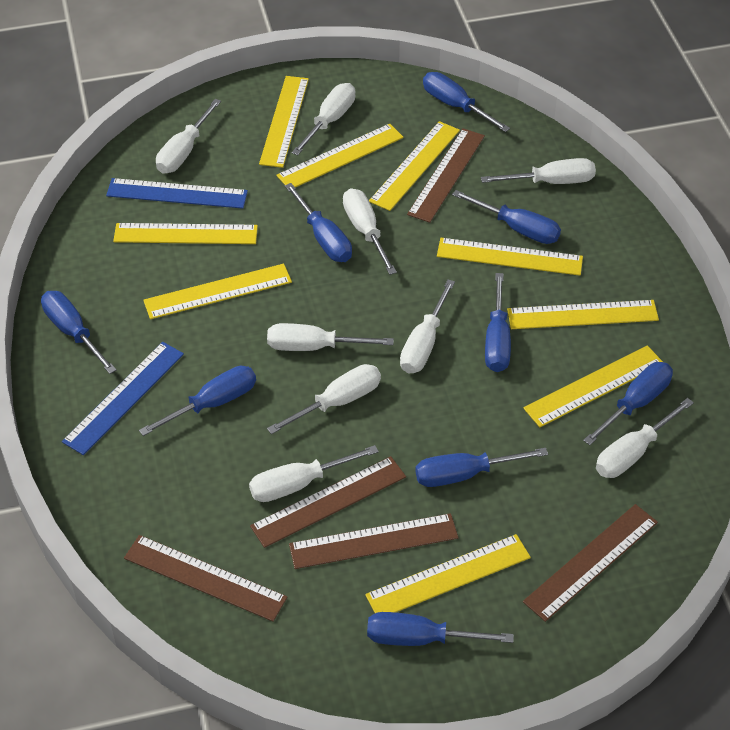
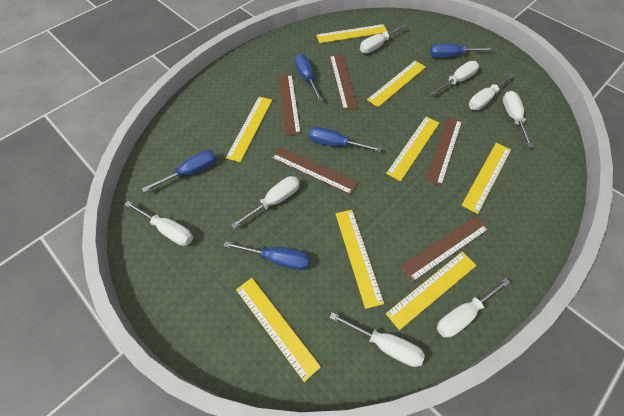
blue ruler: [62,342,184,455] [106,178,248,209] = 2 -> none = 0
blue screwdriver: [41,291,117,374] [139,366,256,436] [285,183,352,262] [367,612,514,646] [415,448,548,487] [423,72,510,132] [452,190,561,244] [485,273,511,372] [583,362,673,445] = 9 -> [142,150,217,192] [224,241,310,270] [295,54,323,101] [309,127,381,152] [430,44,493,58] = 5
white screwdriver: [156,99,221,174] [249,445,379,502] [267,323,394,351] [267,364,381,434] [292,83,355,155] [343,188,397,275] [400,279,455,374] [481,158,596,184] [596,398,694,478] = 9 -> [124,201,193,246] [231,176,300,229] [329,312,425,367] [360,24,407,53] [430,61,479,95] [437,278,510,338] [469,74,515,110] [503,91,534,148] = 8
yellow ruler: [113,223,258,244] [143,264,292,319] [259,76,309,168] [276,124,403,188] [365,534,531,613] [369,121,460,211] [437,238,583,276] [507,300,659,329] [523,345,663,427] = 9 -> [226,97,272,162] [236,278,321,382] [316,24,388,43] [335,210,384,309] [367,61,426,107] [386,117,439,181] [386,251,477,330] [461,143,511,214] = 8

